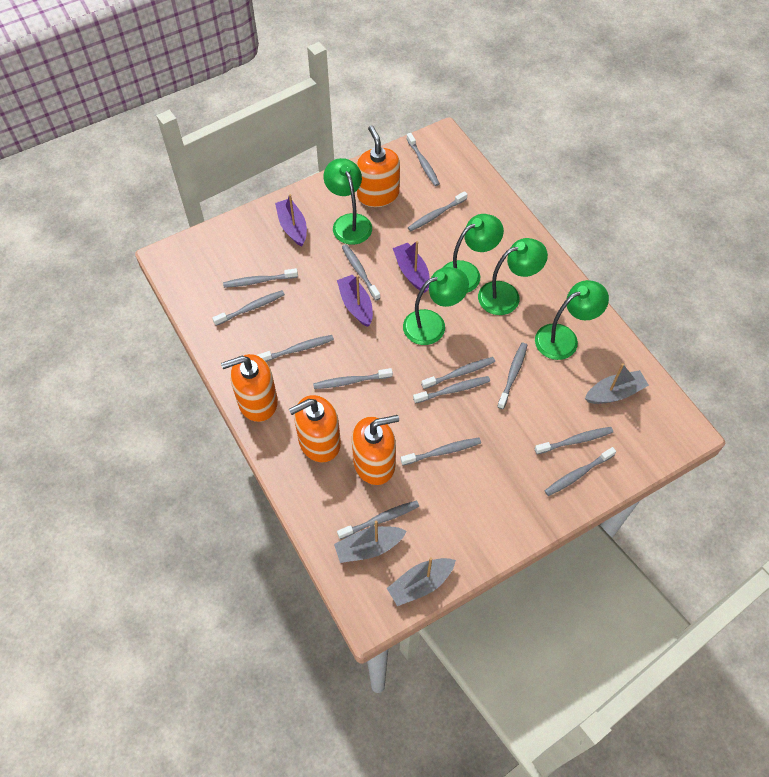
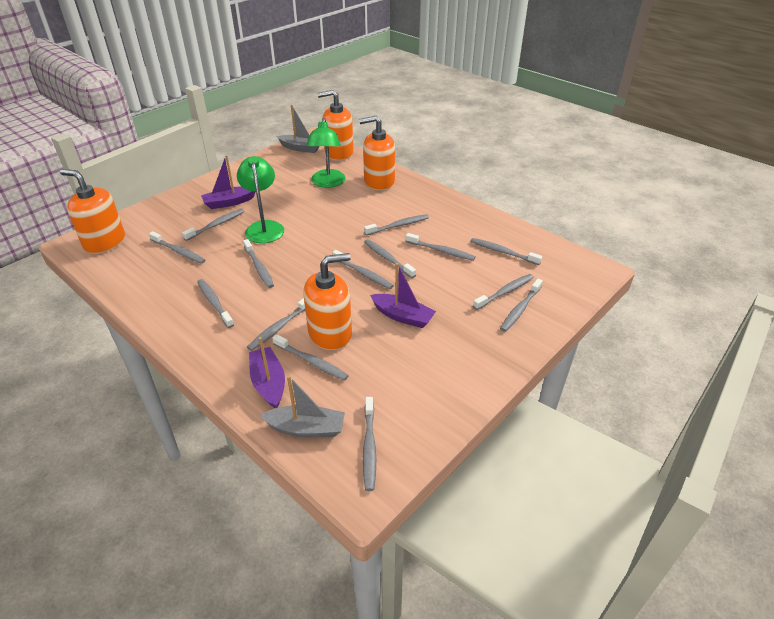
green lamp: [324,158,372,245] [403,267,469,345] [443,214,504,293] [478,238,548,315] [535,280,609,360] = 5 -> [237,156,284,243] [306,118,346,188] = 2
grey boat: [334,521,407,563] [387,557,456,606] [585,363,649,404] = 3 -> [259,376,345,438] [277,105,320,153] = 2

